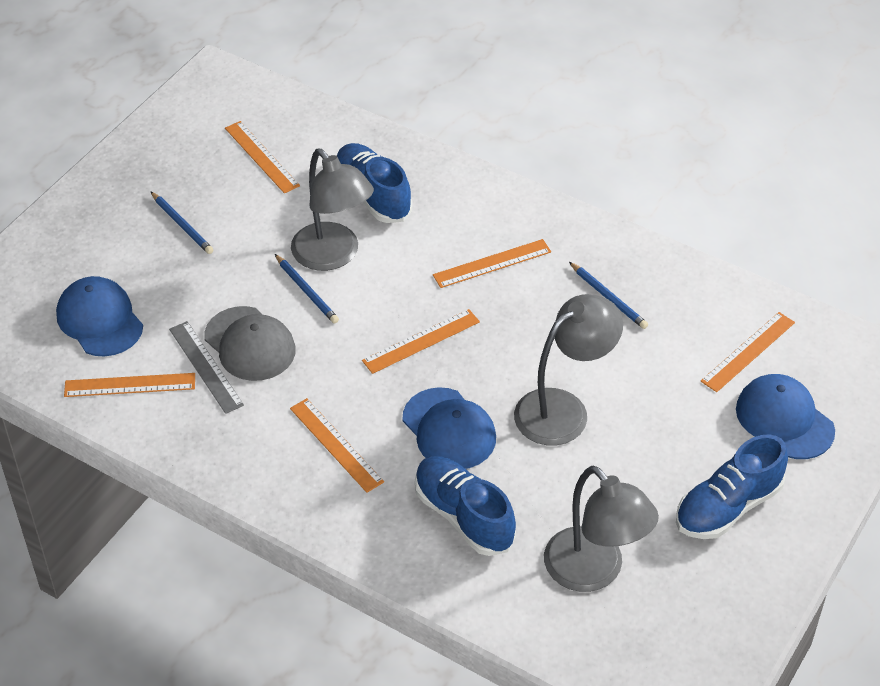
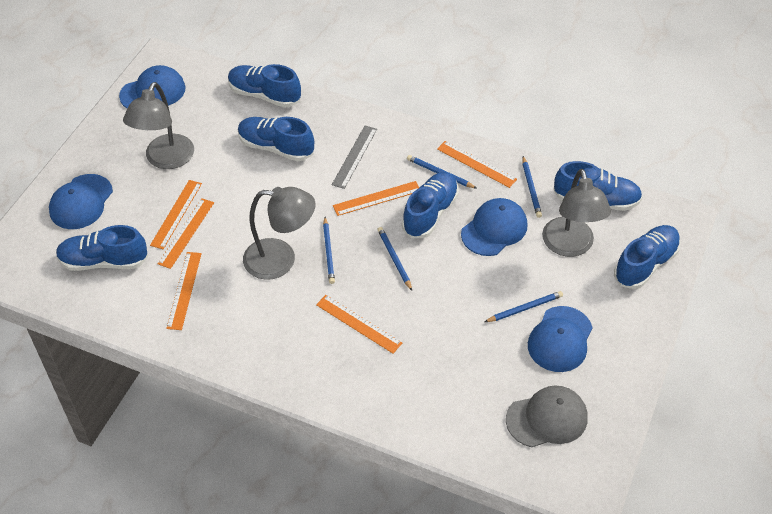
blue cap: [56,276,143,356] [403,387,496,469] [736,374,835,459] = 3 -> [49,174,113,229] [119,65,185,108] [461,198,527,256] [528,306,593,372] = 4
blue pencil: [150,191,213,254] [275,254,339,324] [569,262,648,329] = 3 -> [323,217,335,284] [377,227,412,291] [407,155,477,189] [485,291,563,322] [522,156,542,218] = 5
blue shoe: [337,143,412,223] [415,456,516,556] [676,434,788,539] = 3 -> [56,225,148,271] [228,64,301,108] [238,117,314,161] [402,172,459,238] [553,161,642,211] [614,225,681,289] = 6

